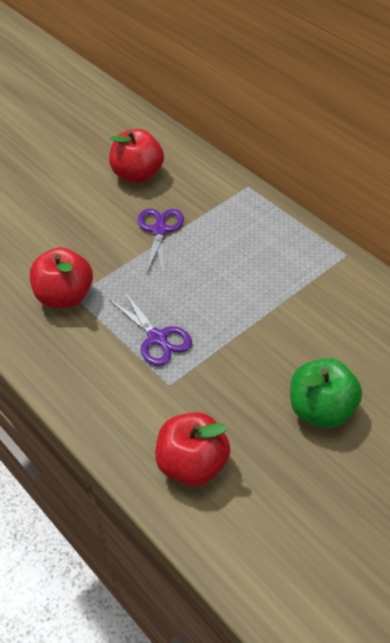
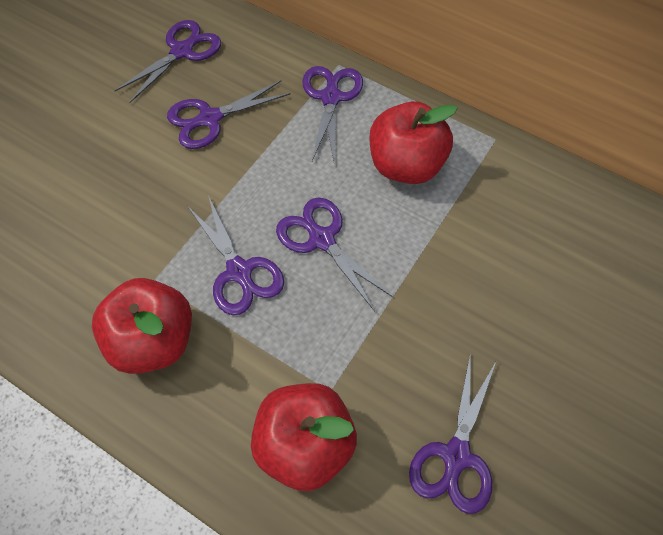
green apple: [290,358,362,428] = 1 -> none = 0
purple scissors: [110,291,192,366] [138,208,184,275] = 2 -> [115,20,221,103] [167,80,291,149] [187,195,284,315] [276,197,394,312] [302,66,363,161] [409,352,497,514] = 6

